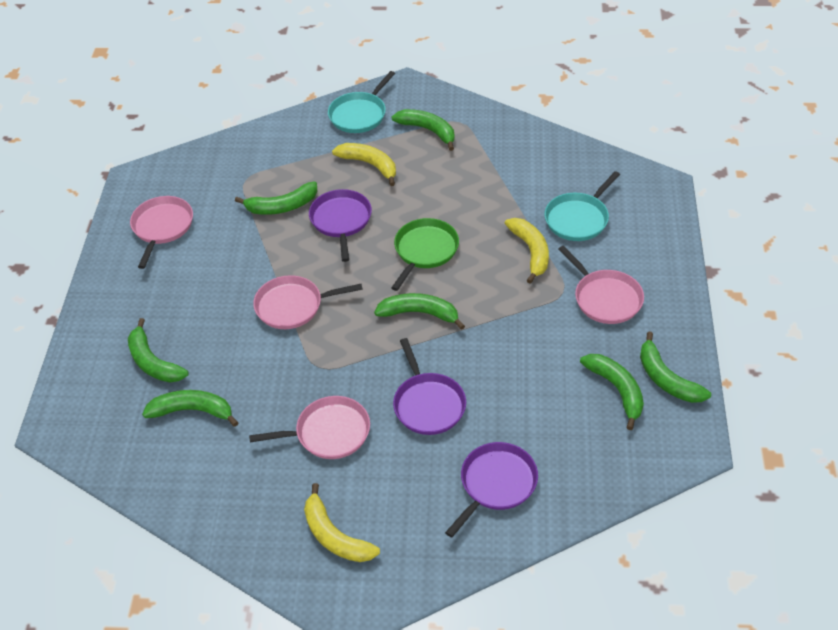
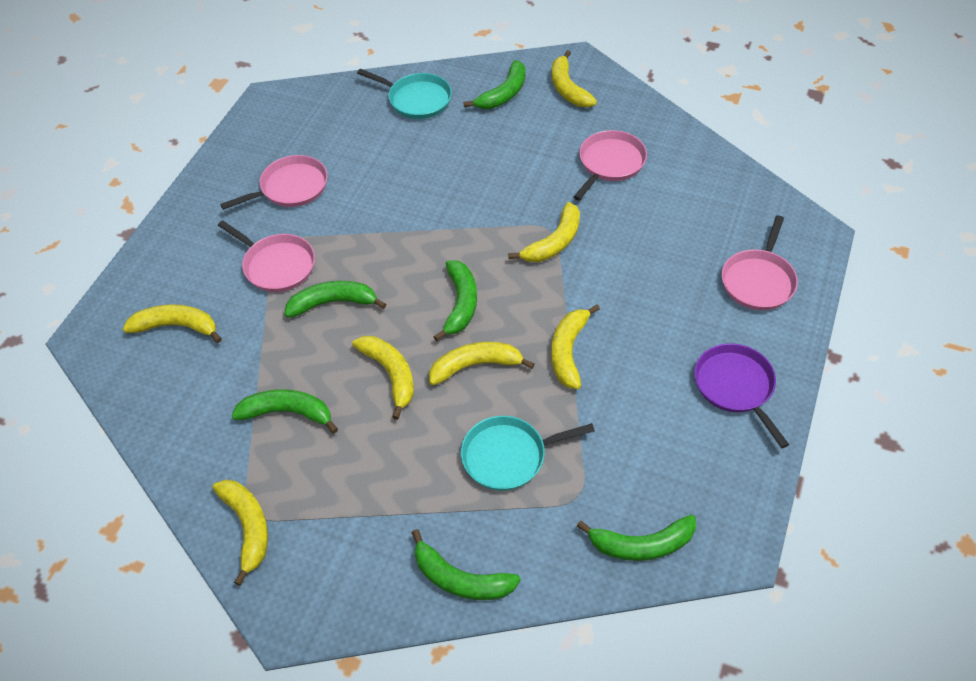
green banana: [128,318,189,382] [142,390,238,427] [235,182,317,215] [374,293,465,330] [392,109,455,151] [580,354,644,430] [640,332,711,403] = 7 -> [231,389,338,433] [284,281,386,318] [412,529,521,600] [433,260,477,341] [464,60,526,109] [577,515,696,561] = 6
green pan: [391,218,459,291] = 1 -> none = 0
purple pan: [309,189,372,262] [393,338,466,435] [445,442,538,538] = 3 -> [694,343,789,448] = 1
yellow banana: [304,483,380,562] [332,143,396,186] [505,218,549,284] = 3 -> [123,304,222,343] [212,480,268,586] [352,336,414,420] [429,342,534,385] [508,202,580,262] [551,305,600,389] [552,50,597,107] = 7

